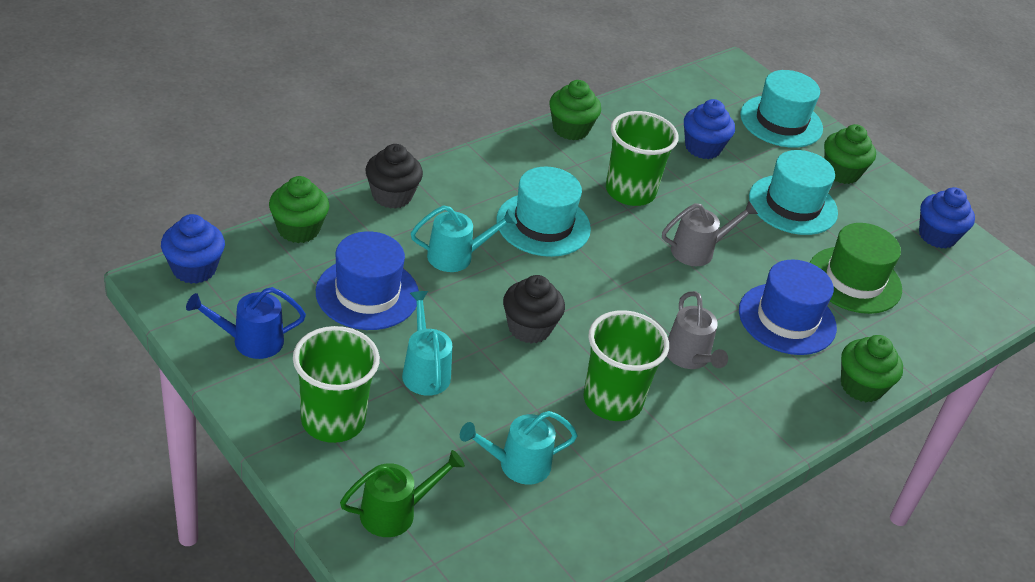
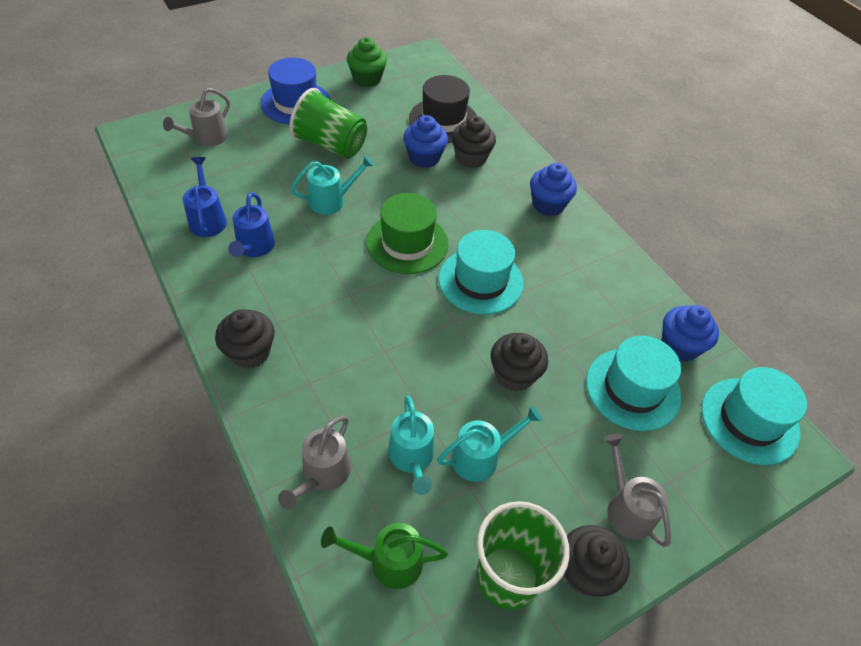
black cupcake: [365,144,423,209] [503,275,565,344] = 2 -> [215,309,275,369] [452,116,496,168] [491,333,548,392] [564,525,630,597] = 4
black hat: none = 0 -> [409,75,477,143] = 1
blue hat: [316,231,419,330] [739,259,837,355] = 2 -> [261,58,331,125] = 1
blue watering can: [186,287,306,359] = 1 -> [183,157,227,237] [228,192,275,257] = 2
green cup: [293,326,380,443] [584,310,669,421] [606,111,678,206] = 3 -> [289,88,367,159] [476,501,570,610] = 2
green cupcake: [269,176,329,243] [549,80,601,140] [824,124,876,184] [841,335,903,403] = 4 -> [347,37,387,87] = 1
grey watering can: [662,201,758,266] [667,291,728,369] = 2 -> [163,88,230,146] [278,415,351,510] [604,434,671,547] = 3

